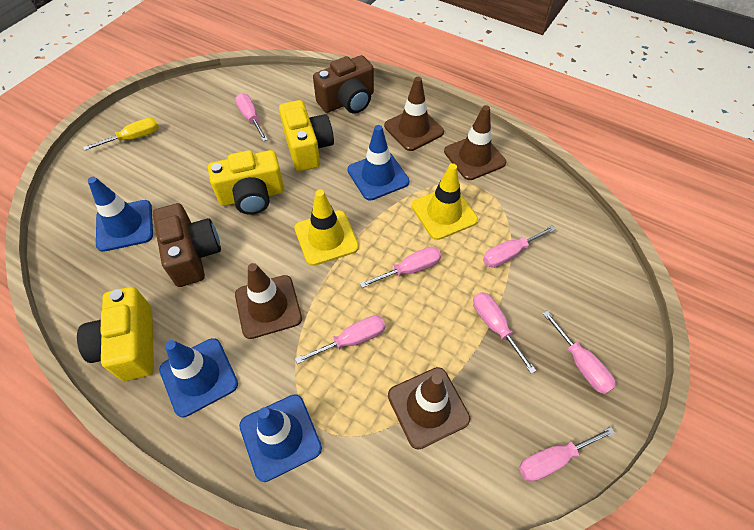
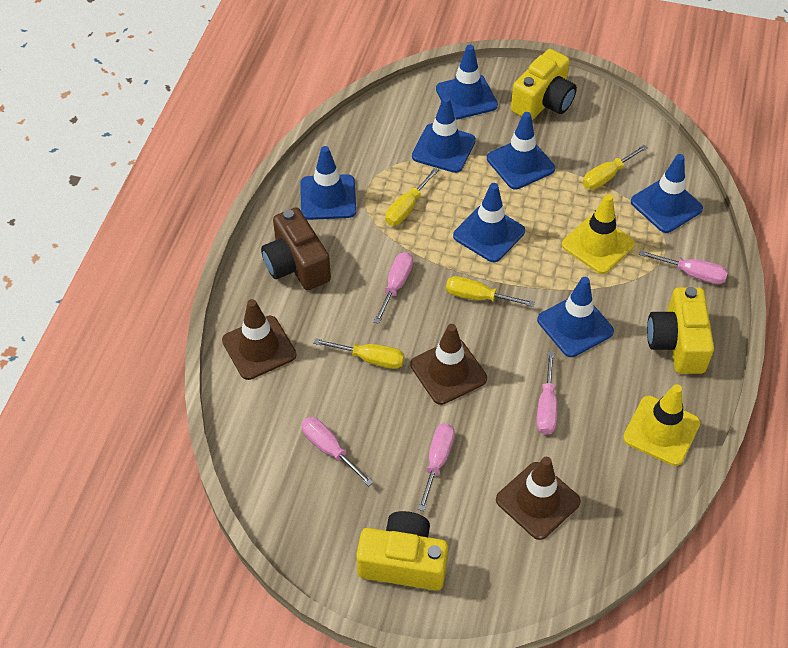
blue traffic cone: [88,177,153,252] [159,338,238,417] [239,394,322,482] [347,125,410,201] = 4 -> [300,146,356,220] [412,96,476,173] [436,45,498,120] [453,183,525,262] [487,112,555,190] [537,277,614,357] [631,154,703,233] = 7
brown camera: [153,203,221,287] [313,55,374,114] = 2 -> [261,207,331,290] = 1
brown traffic cone: [235,263,302,339] [384,77,444,151] [388,367,470,449] [444,105,506,180] = 4 -> [222,299,296,380] [410,324,487,405] [496,457,581,540] = 3
pink screwdriver: [235,93,268,142] [295,315,386,364] [360,247,441,288] [473,292,536,374] [483,225,556,268] [519,427,615,482] [542,311,616,394] = 7 -> [301,417,374,486] [374,252,413,324] [418,423,455,511] [537,351,557,435] [639,250,728,284] = 5
yellow screwdriver: [83,118,159,151] = 1 -> [313,338,405,369] [385,168,439,226] [446,276,535,307] [583,145,648,190] = 4

